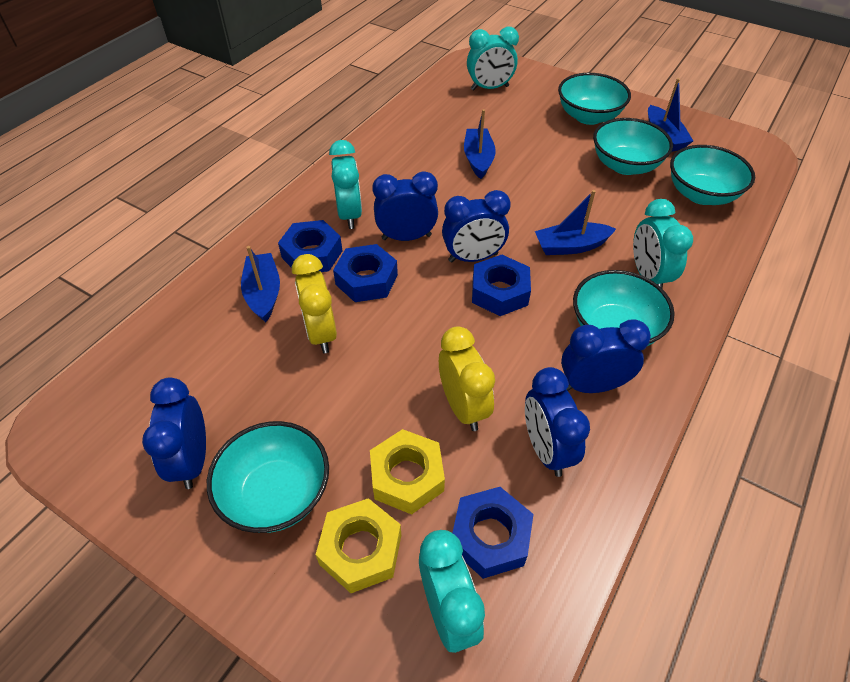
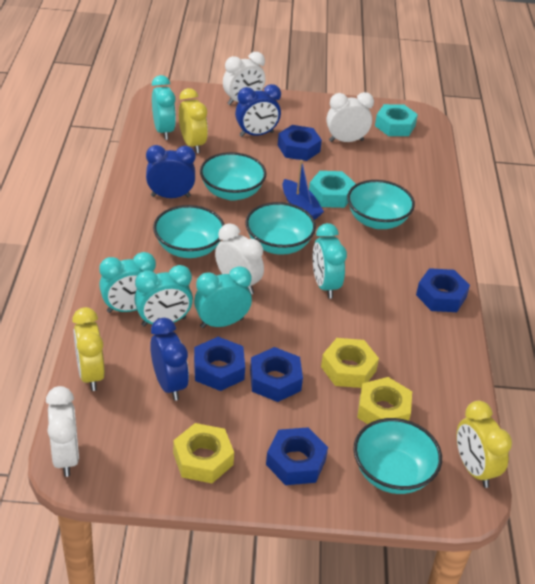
blue boat: [241,246,280,322] [464,109,496,179] [535,190,616,255] [648,78,693,152] = 4 -> [283,160,324,220] = 1
blue clock: [142,377,206,489] [372,171,438,241] [442,190,511,262] [525,367,590,477] [561,319,651,393] = 5 -> [146,145,196,198] [150,318,189,401] [235,84,281,137] = 3
blue nut: [278,220,342,272] [333,244,398,302] [452,487,534,579] [472,255,531,316] = 4 -> [194,337,245,391] [250,347,303,402] [266,427,328,485] [278,125,322,161] [416,268,470,312] = 5
turquoise clock: [329,140,362,229] [419,530,485,653] [467,27,519,91] [633,199,693,289] = 4 -> [99,252,156,313] [134,265,193,327] [152,75,176,140] [194,266,252,328] [313,223,347,299] = 5
turquoise nut: none = 0 -> [309,171,356,208] [375,104,418,136] = 2
white clock: none = 0 -> [46,386,79,477] [215,223,264,294] [223,52,265,105] [327,92,374,142] = 4
yellow clock: [292,254,337,354] [439,326,495,431] = 2 -> [72,307,105,391] [179,88,208,153] [456,401,512,488] = 3
yellow nut: [316,498,401,593] [370,429,445,514] = 2 -> [173,423,234,483] [321,338,379,388] [357,377,412,424] = 3

